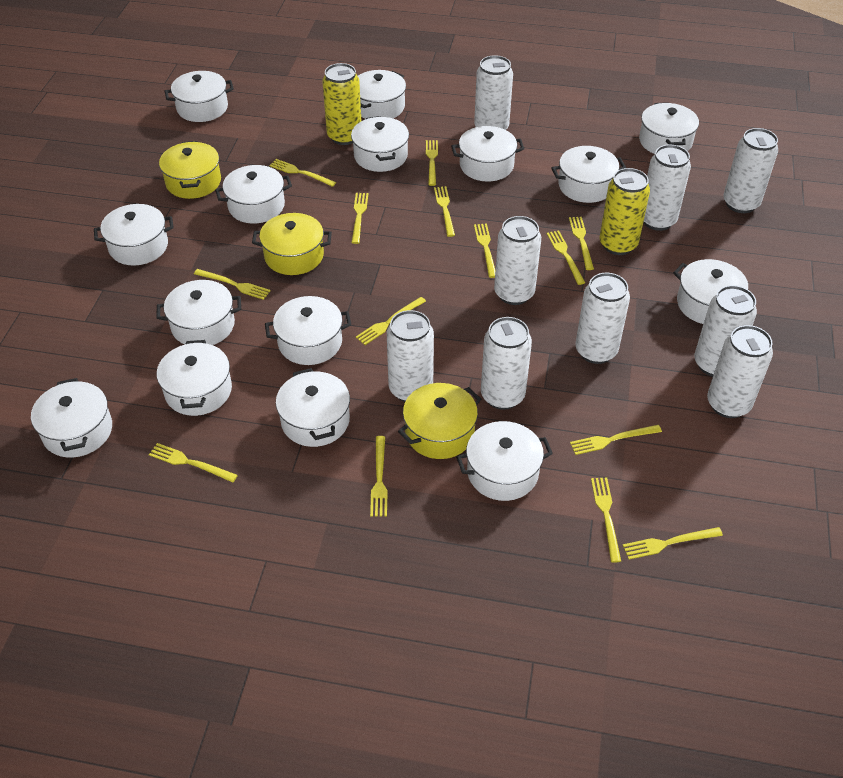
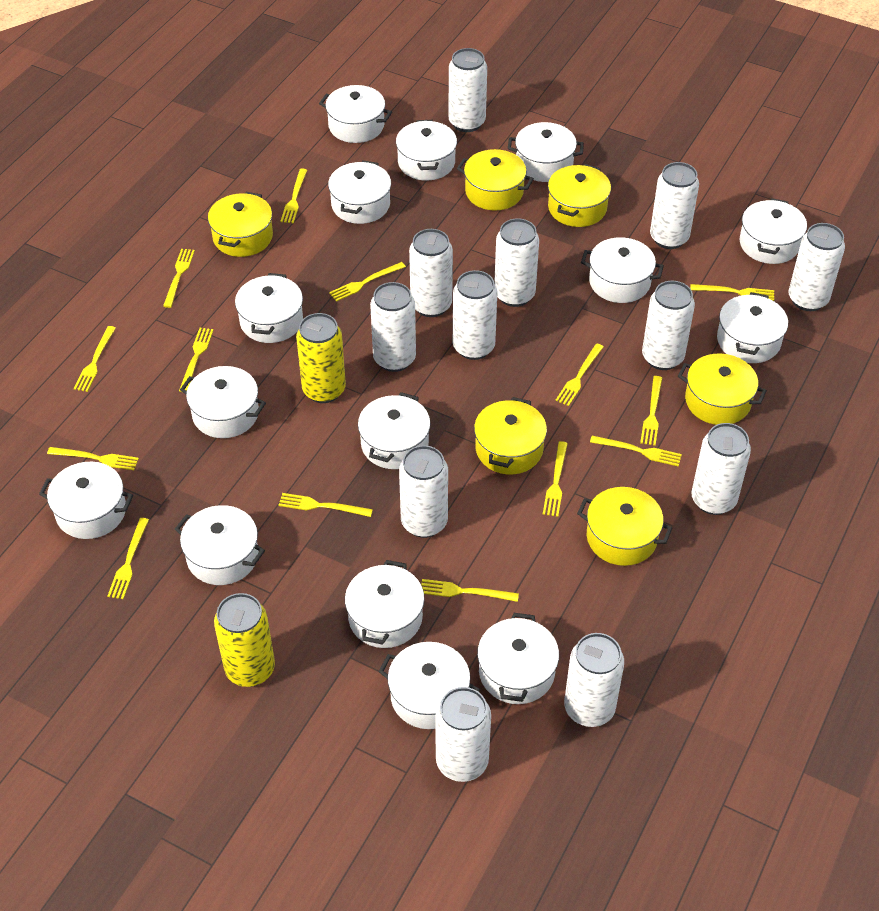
white can: [387,310,434,402] [474,55,513,130] [481,317,532,410] [494,216,541,305] [575,273,630,364] [643,145,691,231] [694,285,757,376] [707,325,773,418] [723,128,778,213] = 9 -> [370,282,416,372] [399,445,448,538] [409,229,453,317] [435,687,491,782] [448,48,487,132] [453,270,498,360] [494,218,539,307] [564,633,624,727] [642,281,695,370] [650,162,699,249] [691,423,751,515] [788,223,845,311] = 12
yellow pot: [159,141,221,199] [252,213,332,275] [398,383,481,459] = 3 -> [208,192,273,257] [457,149,534,211] [474,397,547,474] [548,164,611,227] [577,487,672,566] [678,353,767,425] = 6

